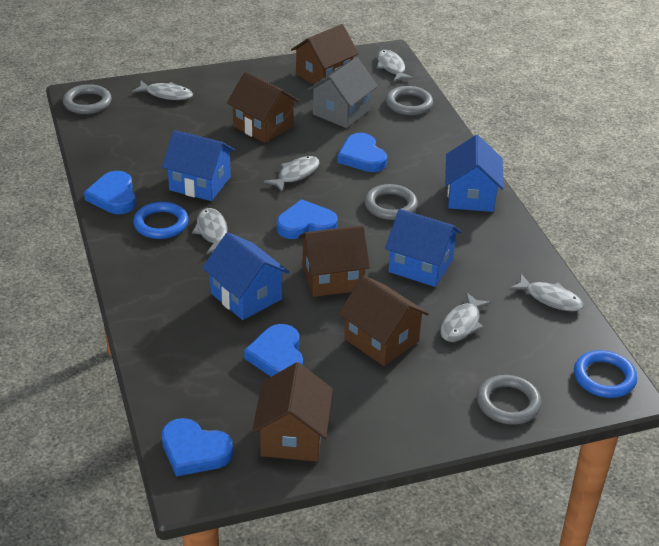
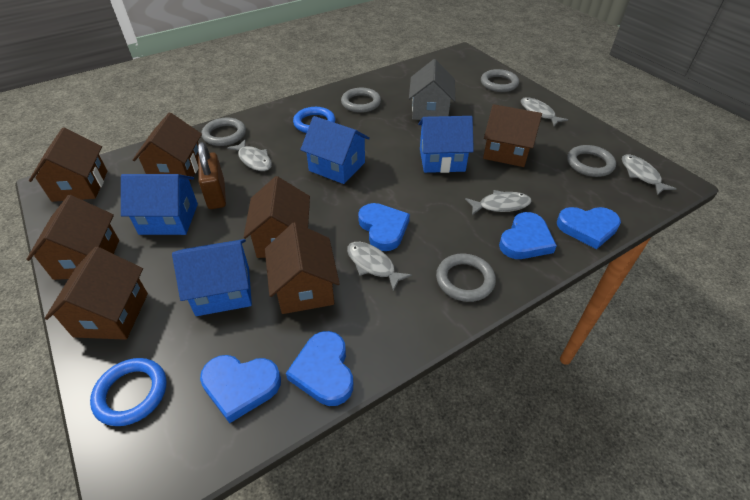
brown house: [227,72,299,143] [252,362,333,462] [291,24,359,85] [298,225,370,297] [338,276,429,366] = 5 -> [26,195,119,280] [29,127,107,202] [45,247,148,340] [133,112,202,182] [243,176,310,258] [265,222,340,314] [483,104,542,167] = 7
brown padlock: none = 0 -> [198,142,226,209] = 1
grey fish: [132,81,193,100] [192,208,228,254] [264,156,319,192] [377,50,414,82] [440,292,492,342] [509,274,584,311] = 6 -> [227,140,272,171] [347,242,412,291] [465,190,532,215] [521,97,568,126] [622,154,677,195] = 5
grey ring: [63,84,112,114] [364,184,418,220] [386,86,433,116] [477,375,542,425] = 4 -> [201,118,246,146] [341,88,381,113] [436,254,496,302] [481,69,519,92] [567,145,616,177] = 5

